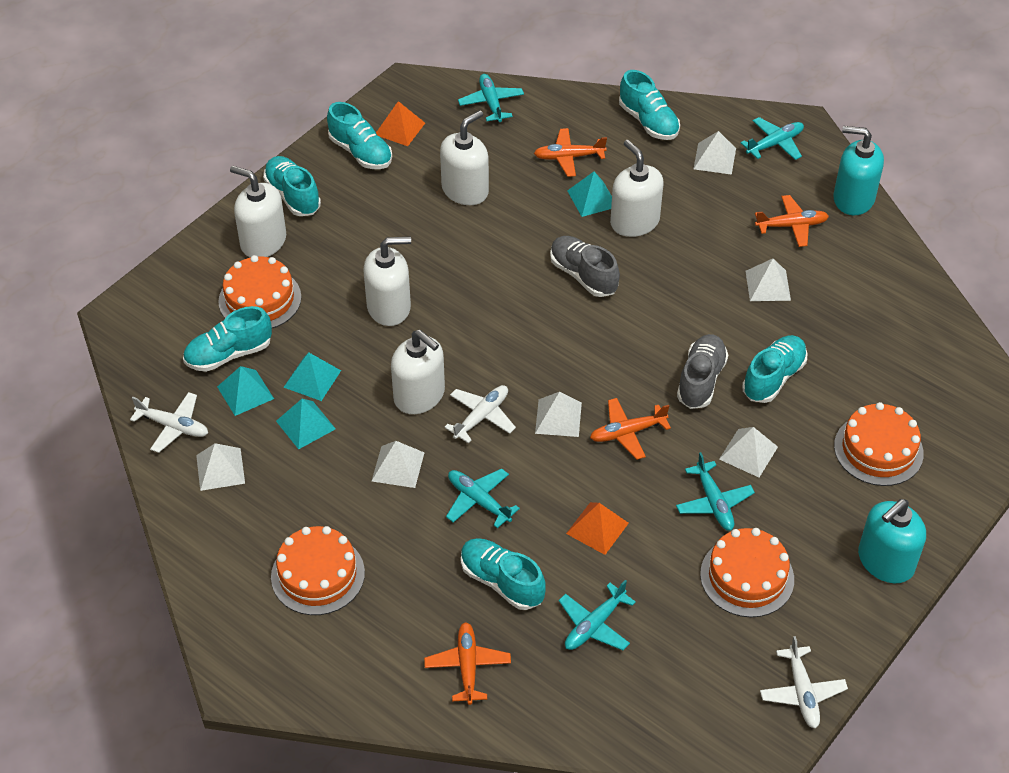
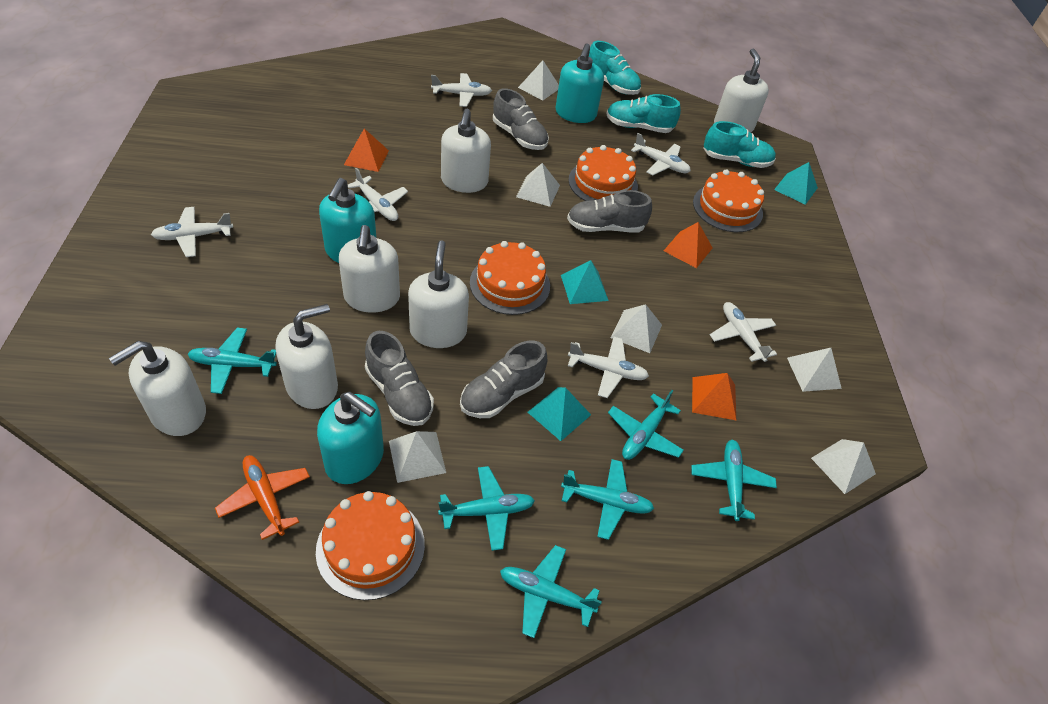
grey shoe: [550,236,620,297] [677,334,728,409] = 2 -> [365,331,434,426] [460,341,547,418] [493,88,549,150] [567,190,652,233] = 4
orange plane: [424,622,511,705] [534,128,607,177] [590,398,671,460] [755,195,829,247] = 4 -> [215,455,310,540] = 1
orange pyramid: [376,101,425,146] [566,502,629,555] = 2 -> [344,129,389,172] [664,222,713,268] [692,373,736,420] = 3
turquoise plane: [446,469,520,528] [458,74,524,122] [559,580,636,650] [676,452,755,531] [741,117,804,160] = 5 -> [188,328,277,394] [438,466,535,551] [500,545,602,638] [561,459,654,540] [608,390,684,460] [691,440,777,521] = 6
turquoise pyramid: [217,366,274,416] [276,399,336,449] [283,352,341,401] [567,172,612,217] = 4 -> [528,387,591,441] [561,260,609,304] [774,162,818,205] = 3
turquoise shoe: [183,306,272,372] [263,156,321,216] [327,102,392,169] [461,538,546,610] [619,70,680,140] [742,335,808,403] = 6 -> [589,41,641,95] [606,94,681,133] [703,121,776,168] = 3
turquoise soap dispenser: [833,126,884,215] [858,499,926,583] = 2 -> [317,392,384,484] [319,178,376,263] [555,43,604,123] = 3
white plane: [130,392,208,453] [444,385,516,443] [760,636,848,728] = 3 -> [151,207,233,257] [348,168,408,221] [431,73,492,107] [568,337,649,398] [631,133,691,176] [710,302,777,362] = 6
white soap dispenser: [230,166,286,257] [363,237,411,326] [391,330,445,414] [440,110,489,205] [610,140,664,237] = 5 -> [109,341,206,436] [276,304,338,409] [339,225,400,313] [408,241,469,348] [441,109,491,193] [714,49,769,133] = 6

